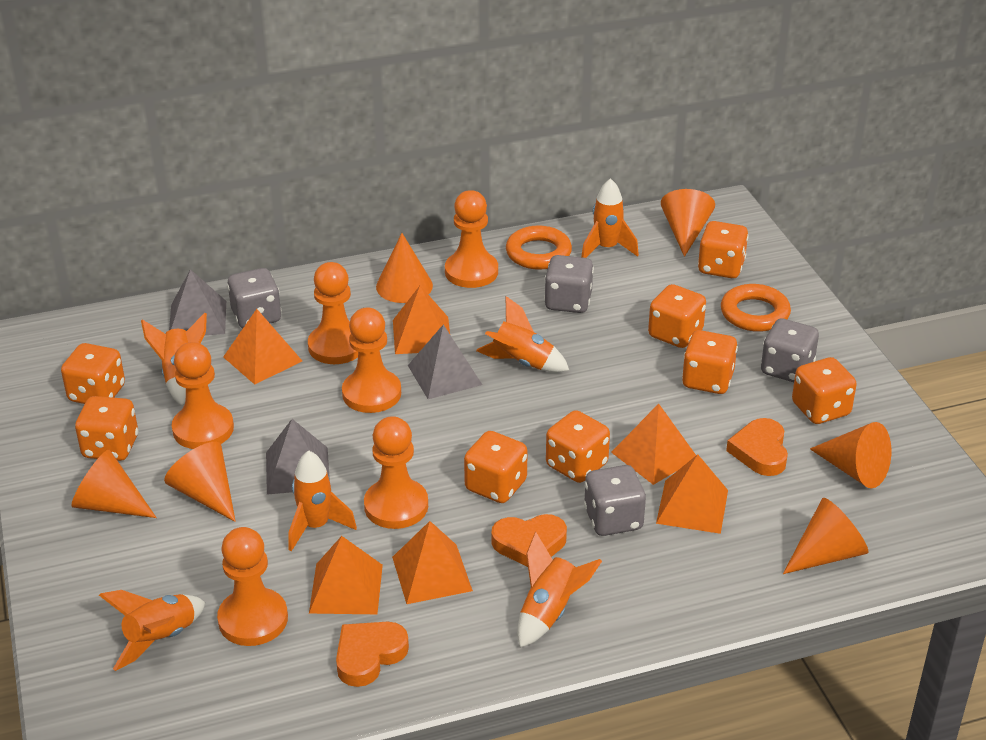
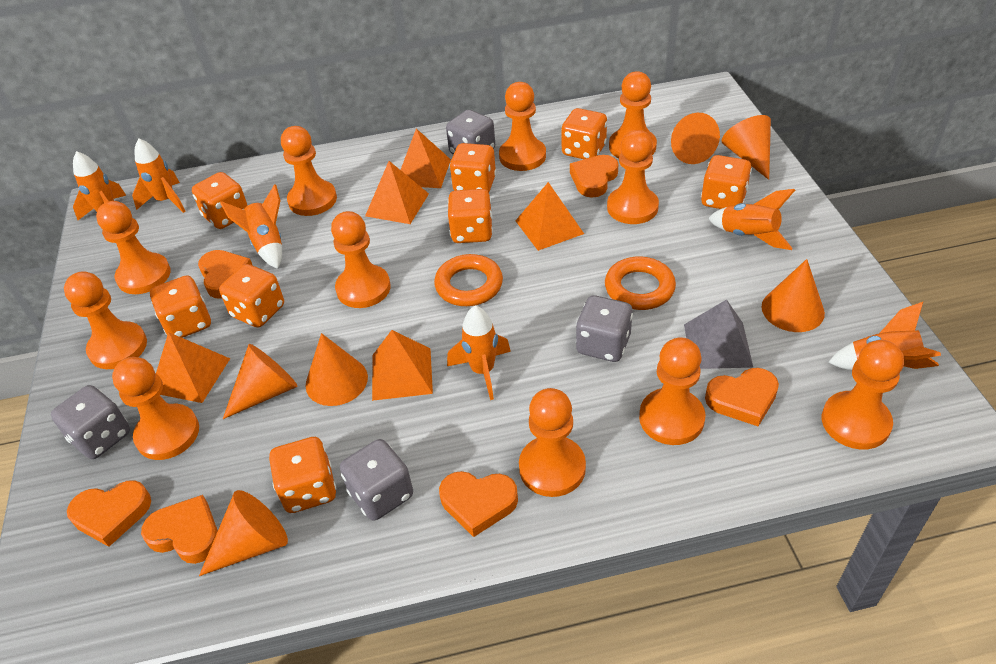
grey pyramid: [169,269,226,335] [266,419,330,495] [408,324,482,399] = 3 -> [684,299,754,369] = 1
orange heart: [336,622,409,687] [491,514,567,567] [726,418,788,476] = 3 -> [67,480,151,547] [141,495,218,564] [198,250,252,299] [439,471,518,537] [570,155,618,197] [705,368,779,426] = 6
orange pawn: [172,342,234,449] [217,527,288,646] [308,262,358,364] [342,308,401,413] [364,416,428,529] [445,190,498,288] = 6 -> [64,271,147,369] [96,201,171,294] [112,357,199,460] [281,126,337,216] [331,211,391,308] [499,82,546,171] [519,388,586,497] [607,130,659,224] [609,71,657,158] [639,337,706,445] [822,340,904,450] = 11
orange pyramid: [223,309,302,385] [309,536,383,614] [392,521,473,604] [393,286,450,354] [611,403,696,485] [656,454,728,534] = 6 -> [156,332,230,403] [365,161,429,224] [372,330,433,401] [401,129,451,188] [516,182,584,251] = 5

